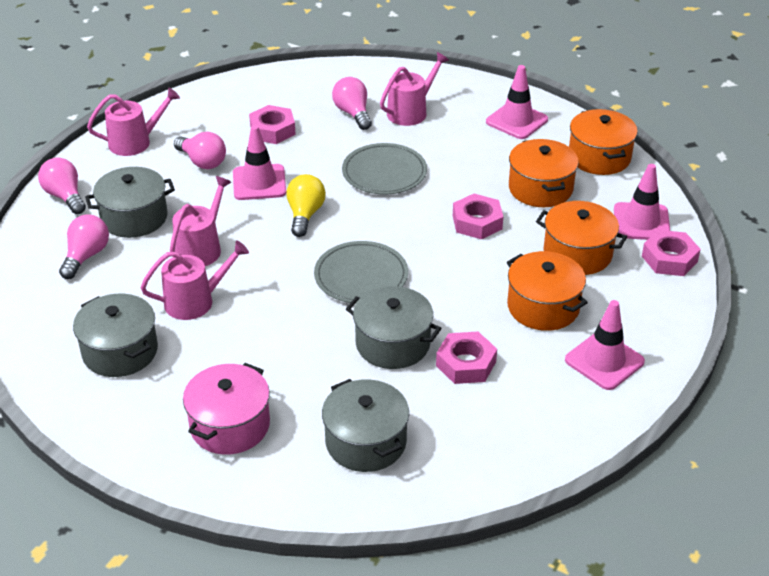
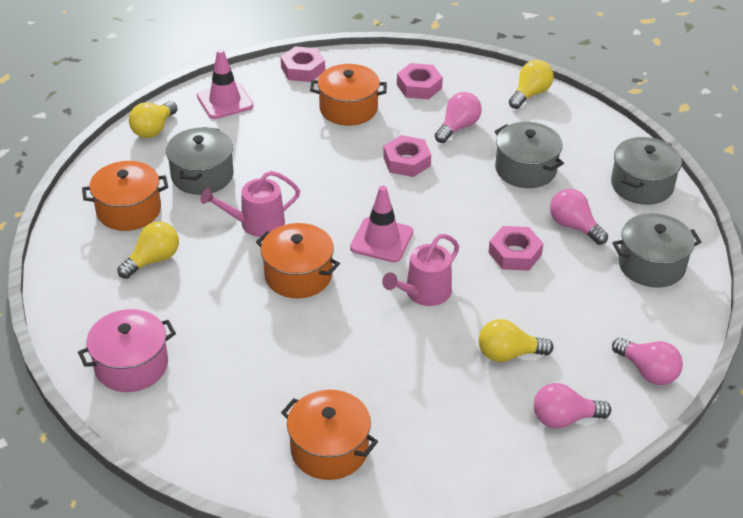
grey plate: [314,241,408,304] [342,143,427,195] = 2 -> none = 0
pink traffic cone: [233,125,286,200] [486,65,548,139] [565,300,645,390] [614,164,670,240] = 4 -> [197,49,254,119] [350,186,413,263] = 2
pink watering can: [87,88,180,156] [140,240,249,320] [170,176,231,266] [380,52,449,126] = 4 -> [201,171,300,237] [382,234,459,306] = 2
yellow light bulb: [286,174,326,237] = 1 -> [117,221,179,279] [129,101,178,138] [479,319,554,362] [509,60,554,109] = 4

